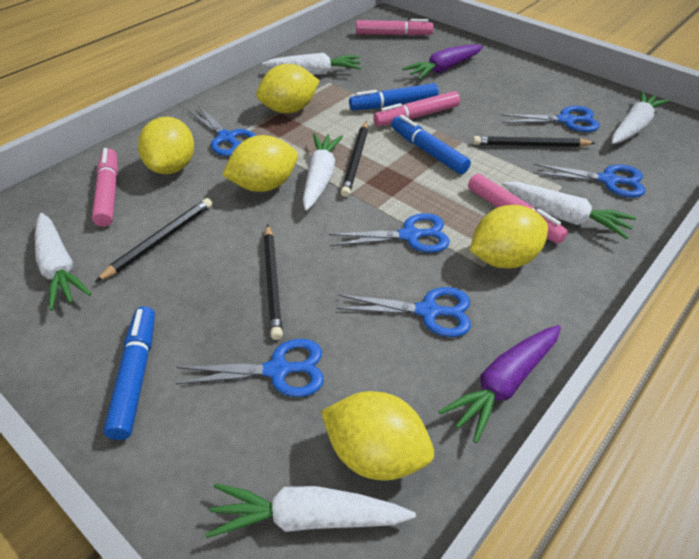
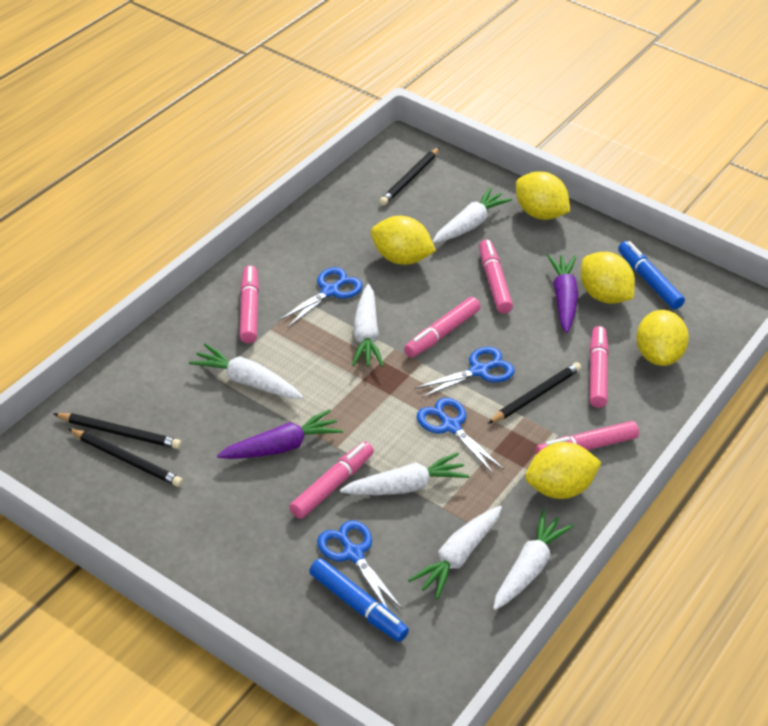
blue marker: [103,306,155,440] [349,83,439,110] [391,115,471,174] = 3 -> [309,558,409,642] [618,241,685,309] = 2
blue scissors: [175,339,324,397] [188,106,256,156] [329,213,450,253] [336,287,471,337] [501,106,600,132] [534,164,645,198] = 6 -> [279,267,363,327] [317,520,402,609] [414,347,515,398] [417,398,504,475] = 4
pink marker: [92,148,118,227] [356,19,433,36] [373,91,460,127] [468,173,568,244] = 4 -> [240,265,259,343] [289,442,374,519] [404,297,480,358] [479,240,513,314] [535,421,639,454] [589,326,609,408] = 6

